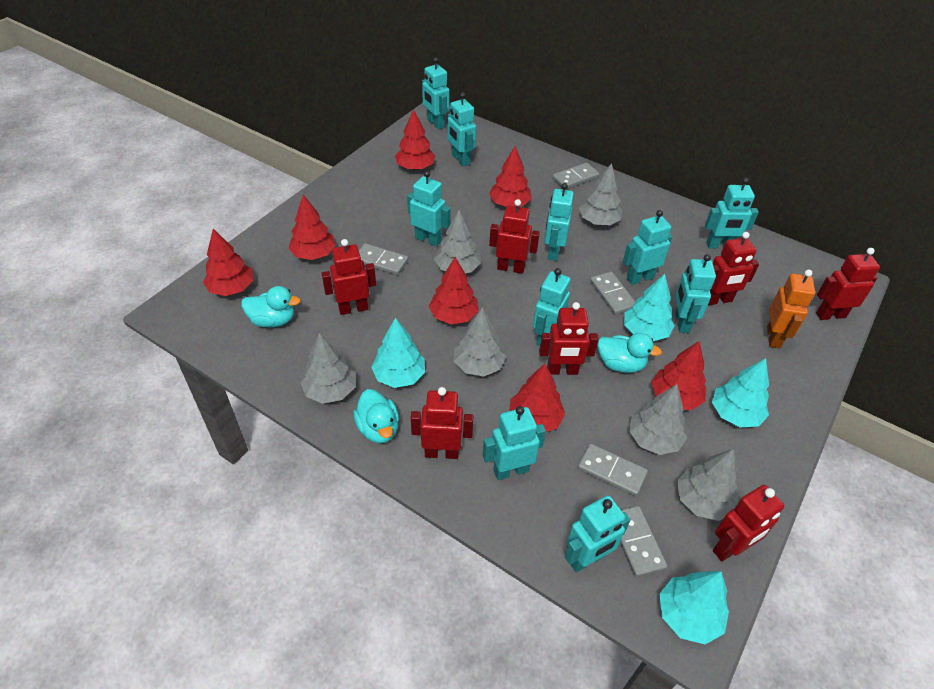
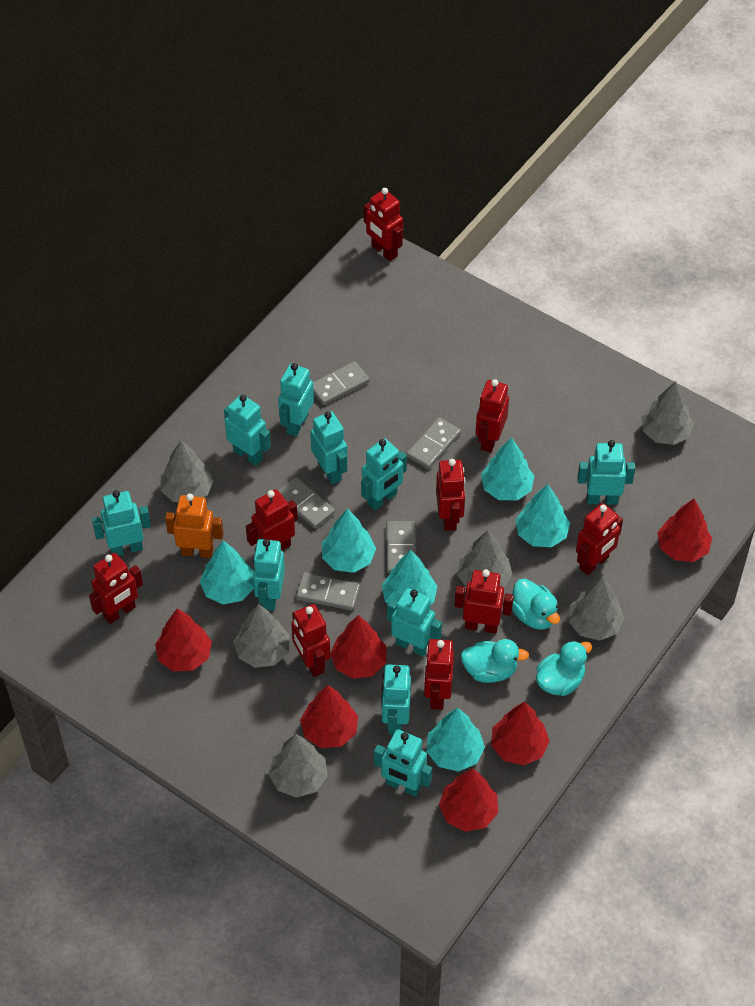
red robot: [321,239,376,315] [411,387,473,459] [489,199,540,274] [539,302,599,375] [708,232,759,305] [713,485,784,561] [816,248,880,320] = 7 -> [89,553,143,624] [246,489,298,551] [291,604,331,677] [364,188,403,261] [424,639,454,710] [436,459,465,531] [454,569,514,634] [475,379,509,453] [576,503,623,575] = 9
red tree: [203,229,253,296] [288,195,336,260] [395,109,435,170] [429,257,479,324] [489,146,532,207] [509,363,565,432] [651,341,706,410] = 7 -> [155,608,212,671] [300,685,358,748] [330,615,387,679] [439,768,498,832] [491,701,550,766] [657,499,712,562] = 6
turquoise tree: [371,318,425,388] [624,274,675,341] [659,571,729,644] [712,358,769,427] = 4 -> [200,540,254,604] [322,509,376,573] [382,550,437,604] [426,708,485,772] [481,437,534,501] [515,484,570,547] = 6

